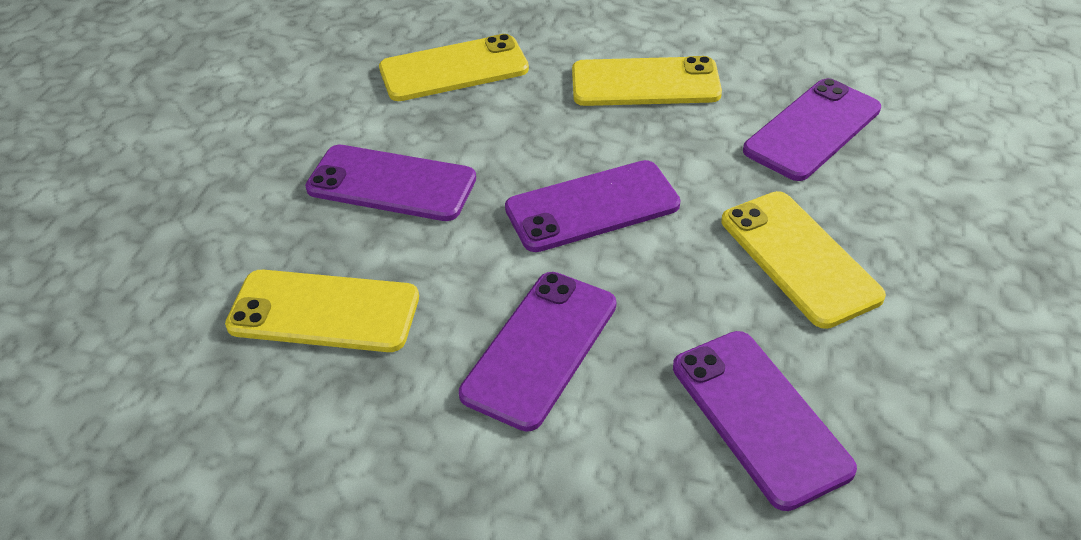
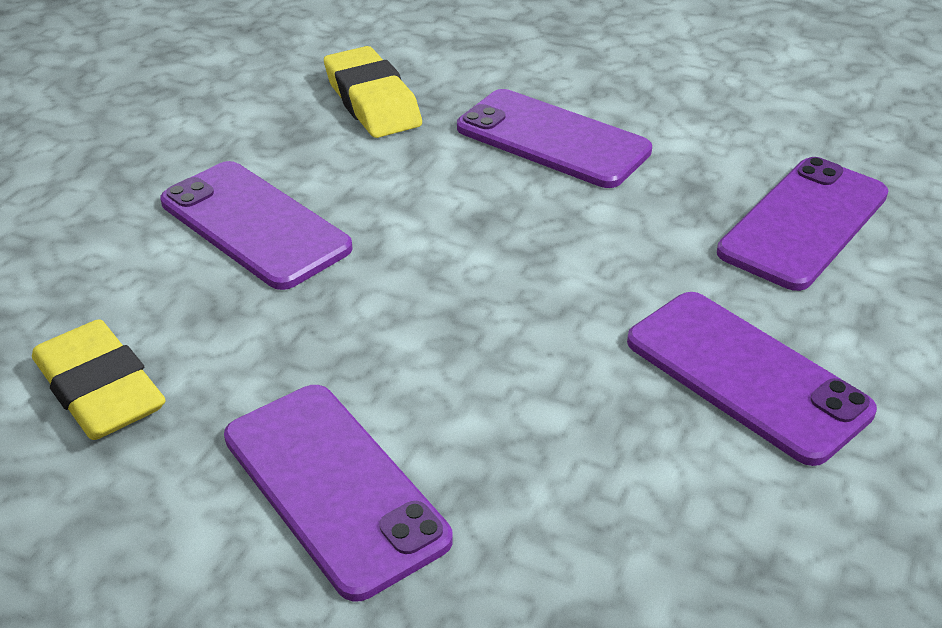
yellow eraser: none = 0 -> [32,319,166,440] [324,46,422,138] = 2
yellow phone: [225,270,419,352] [379,34,529,101] [572,56,722,106] [721,191,886,329] = 4 -> none = 0

